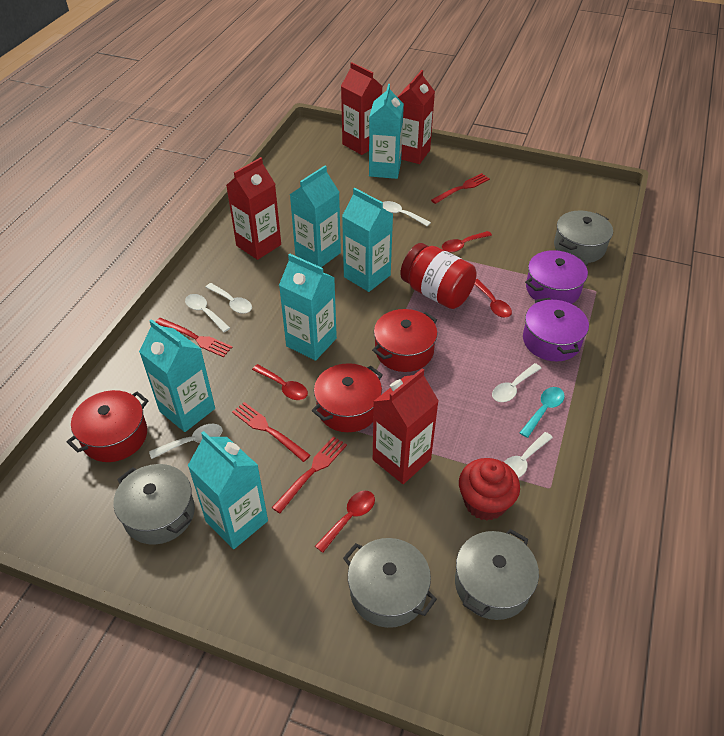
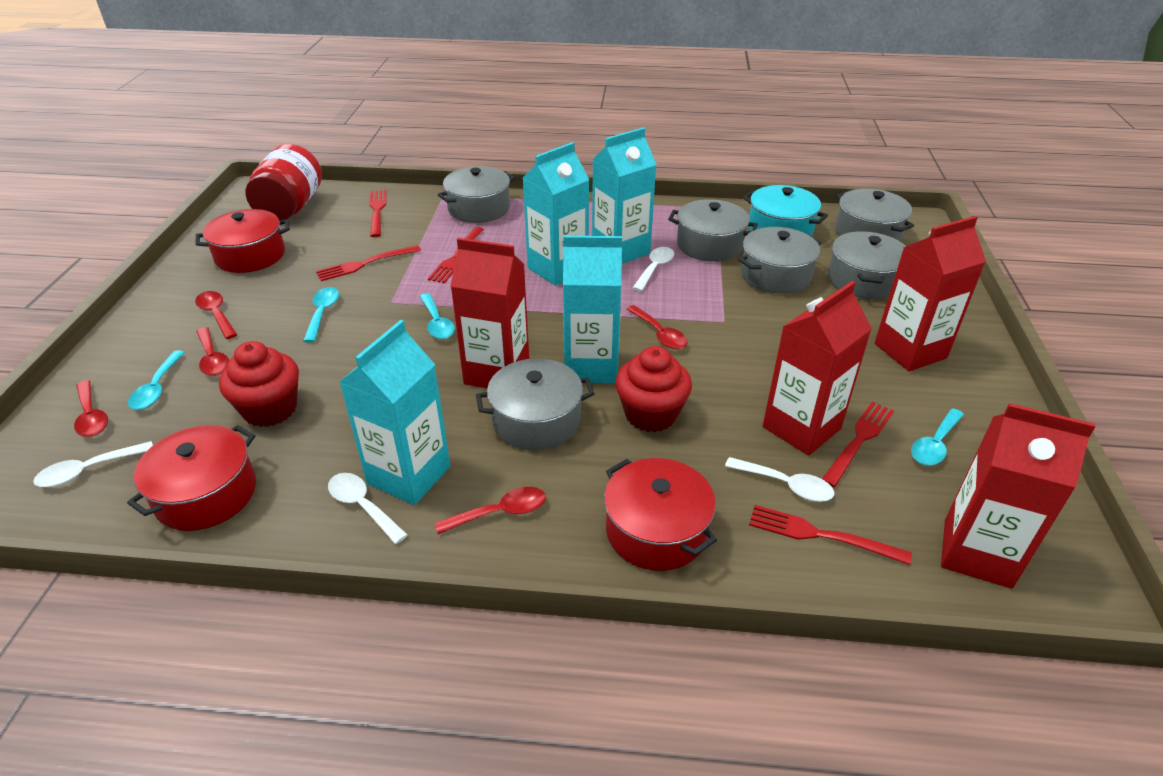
grey pot: [113,464,195,545] [343,538,437,628] [455,529,539,620] [554,210,613,263] = 4 -> [437,166,515,223] [476,358,594,450] [668,199,758,262] [738,227,821,294] [828,231,906,299] [835,189,914,241] = 6
purple pot: [523,298,589,361] [525,250,588,304] = 2 -> none = 0
red cupcake: [459,458,520,521] = 1 -> [219,341,299,427] [615,346,692,432] = 2
red fork: [156,318,233,357] [232,402,311,462] [272,436,347,513] [431,173,490,204] = 4 -> [316,245,421,281] [369,190,387,237] [428,227,484,283] [749,505,912,565] [822,402,894,487] = 5
red spoon: [252,364,308,400] [315,491,375,553] [442,231,492,253] [475,279,512,318] = 4 -> [74,380,108,437] [195,291,238,339] [196,327,229,376] [434,487,546,534] [627,305,687,349] = 5
turquoise carton: [139,319,215,432] [188,431,268,549] [279,254,337,361] [290,166,341,267] [342,188,393,292] [369,84,404,179] = 6 -> [340,320,450,505] [523,142,589,286] [563,235,622,383] [592,128,657,264] = 4
turquoise pot: none = 0 -> [743,185,828,236] = 1
turquoise spoon: [520,387,565,438] = 1 -> [128,350,185,410] [303,287,339,343] [420,293,455,339] [911,408,964,465] = 4
white spoon: [149,424,223,459] [185,294,230,332] [206,283,252,314] [383,201,431,227] [492,363,542,402] [504,432,553,478] = 6 -> [33,441,153,487] [328,473,408,544] [632,247,674,291] [725,457,834,502] = 4

